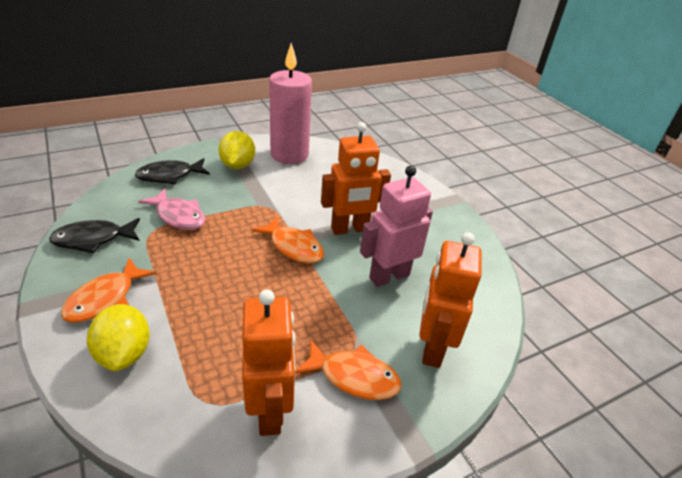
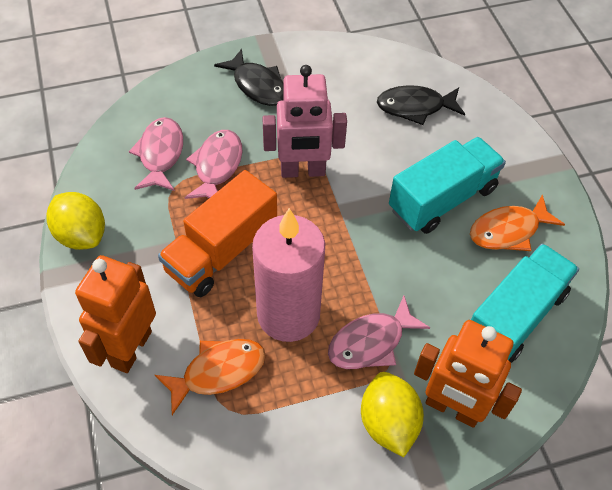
orange fish: [61,258,156,323] [252,216,324,264] [295,340,401,400] = 3 -> [155,339,266,415] [470,194,565,251] = 2
orange robot: [242,289,296,436] [321,122,391,235] [419,232,482,368] = 3 -> [75,255,156,373] [414,320,522,428] = 2
orange truck: none = 0 -> [158,170,277,297] = 1
pink fish: [138,189,205,230] = 1 -> [129,117,183,191] [185,130,242,199] [328,296,430,369] = 3
turquoise truck: none = 0 -> [389,137,506,234] [471,244,579,363] = 2

